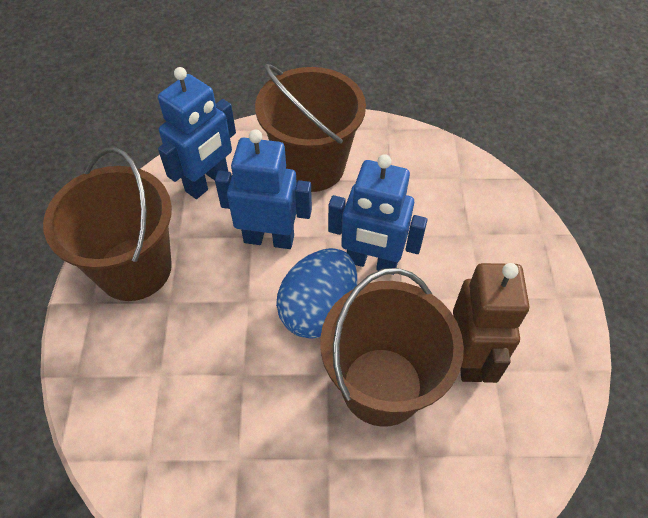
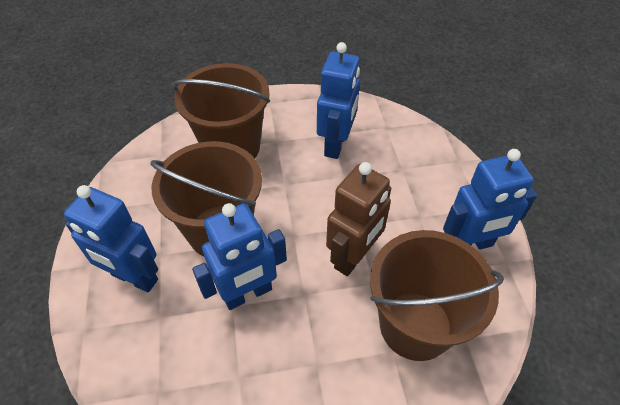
blue egg: [276,248,357,339] = 1 -> none = 0
blue robot: [158,67,236,199] [215,129,312,249] [328,154,427,275] = 3 -> [64,185,158,293] [192,203,287,310] [317,42,360,159] [443,149,537,250] = 4

